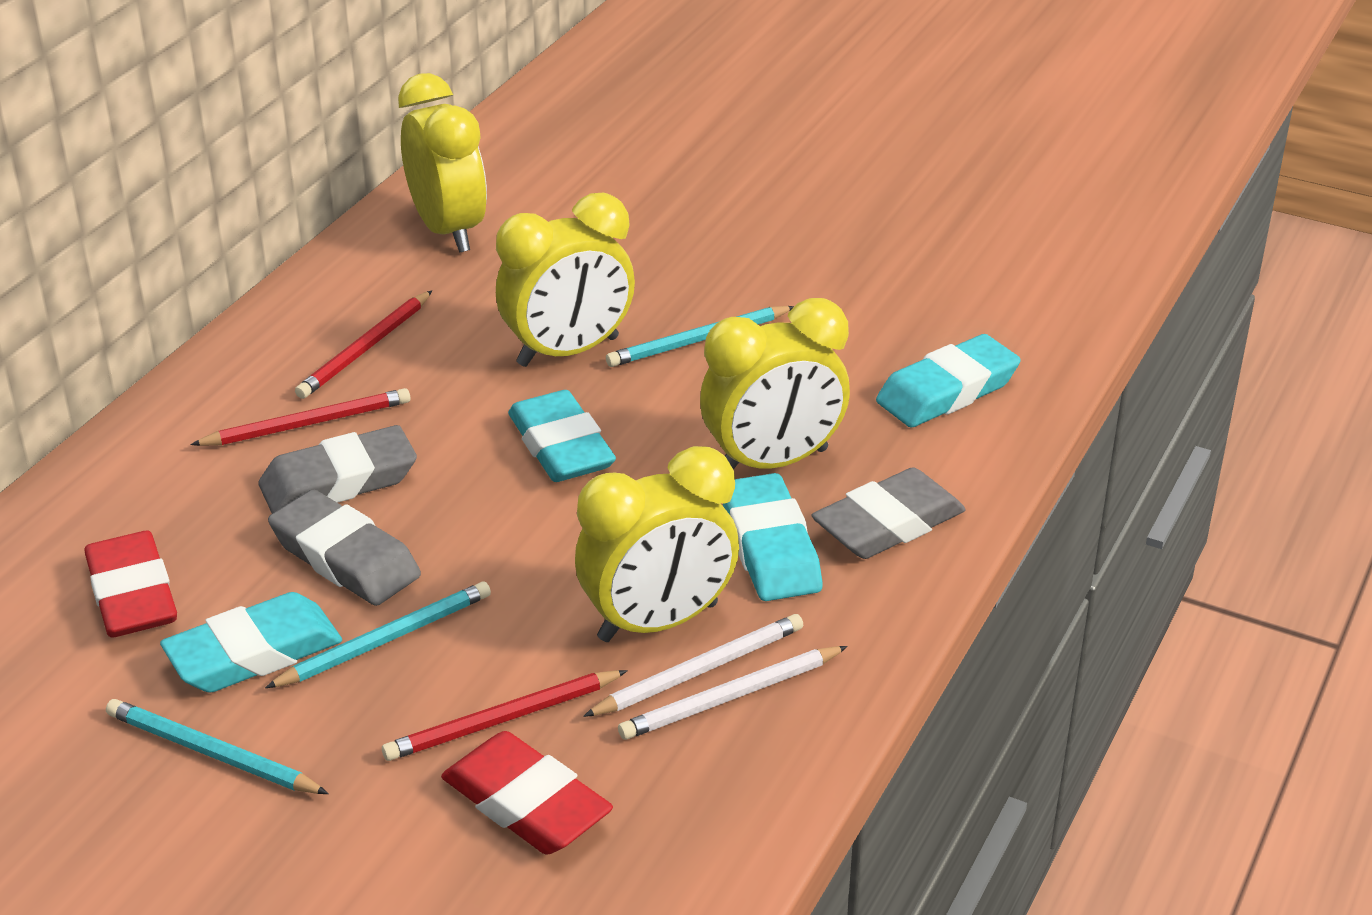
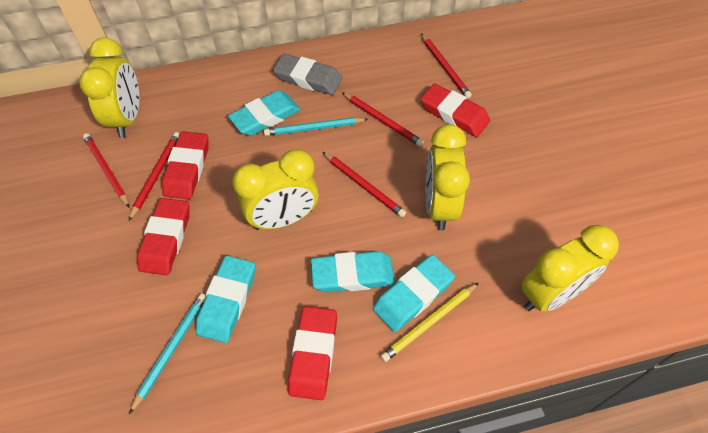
grey eraser: [259,425,417,514] [268,489,421,606] [812,467,966,559] = 3 -> [273,54,342,95] = 1
red eraser: [84,531,177,638] [441,731,613,855] = 2 -> [137,198,190,275] [162,131,208,199] [288,306,337,400] [421,83,490,137] = 4
red pencil: [190,388,410,446] [295,291,432,399] [382,670,628,761] = 3 -> [83,133,130,208] [129,132,180,221] [323,152,406,217] [342,92,424,147] [421,34,472,99] = 5
turquoise pencil: [106,699,329,794] [265,581,491,688] [606,306,794,367] = 3 -> [129,293,206,414] [264,117,368,136] = 2
white pencil: [583,614,803,717] [618,646,848,740] = 2 -> none = 0
yellow pencil: none = 0 -> [381,283,479,362] = 1

